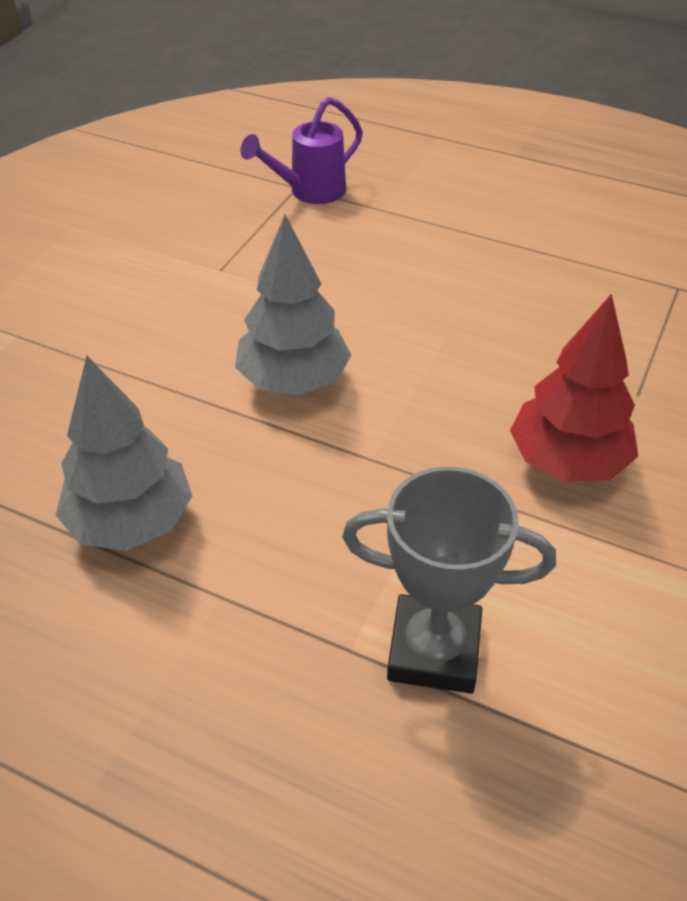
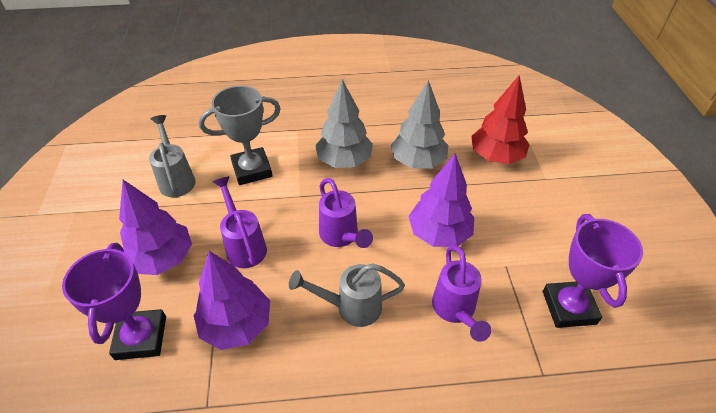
grey watering can: none = 0 -> [149,115,196,197] [289,264,405,327] = 2
purple tree: none = 0 -> [119,180,192,275] [194,251,270,350] [408,153,474,247] = 3
purple trophy: none = 0 -> [62,243,166,360] [543,214,643,328] = 2
purple watering can: [240,97,363,204] = 1 -> [213,176,267,268] [319,178,373,248] [432,245,491,342] = 3

